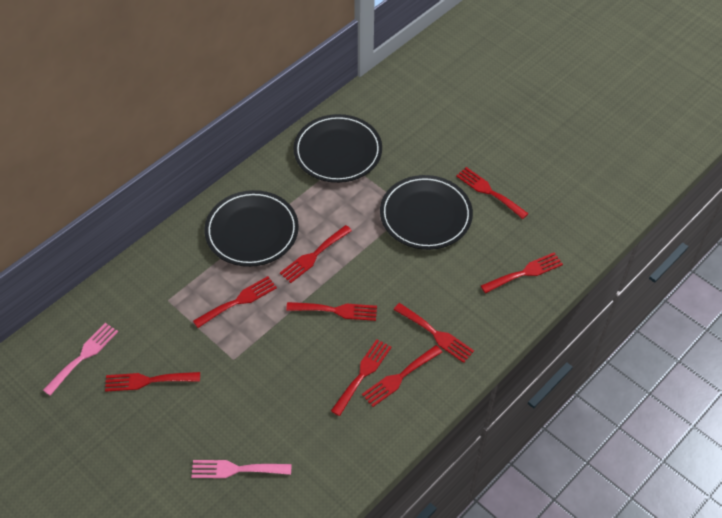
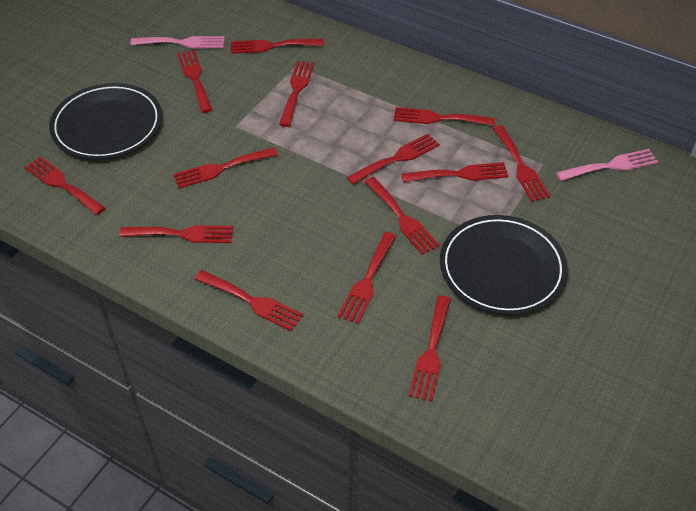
black plate: [204,190,299,267] [293,114,382,183] [380,175,473,250] = 3 -> [49,83,162,160] [440,215,568,315] = 2
red fork: [105,372,200,392] [193,276,277,328] [280,225,352,283] [286,302,377,321] [331,339,392,416] [362,345,442,407] [393,303,474,363] [456,167,529,219] [481,252,563,293] = 9 -> [24,157,105,215] [119,225,233,243] [173,147,278,188] [177,50,212,113] [195,270,303,331] [231,39,324,54] [279,61,314,127] [338,232,396,324] [347,134,440,185] [365,177,440,255] [394,107,495,126] [401,162,508,182] [409,296,451,401] [493,125,550,202] = 14

